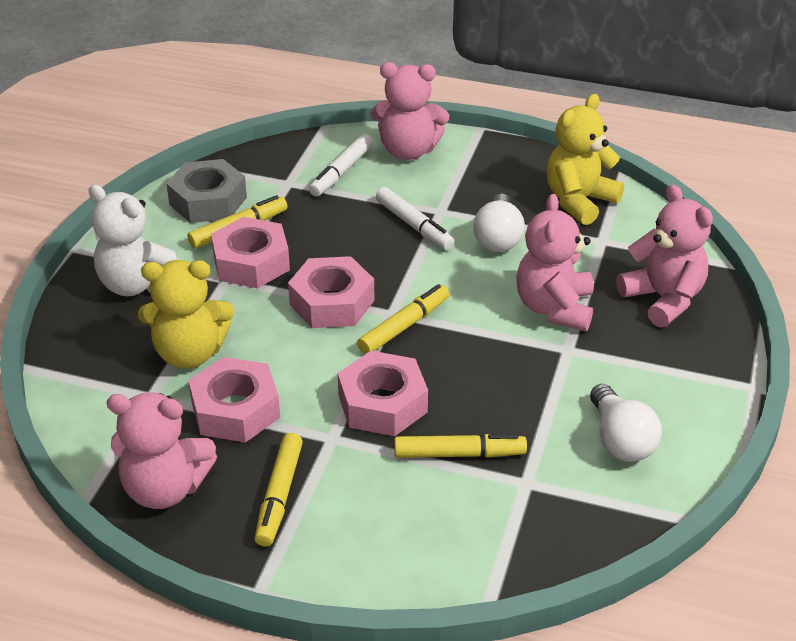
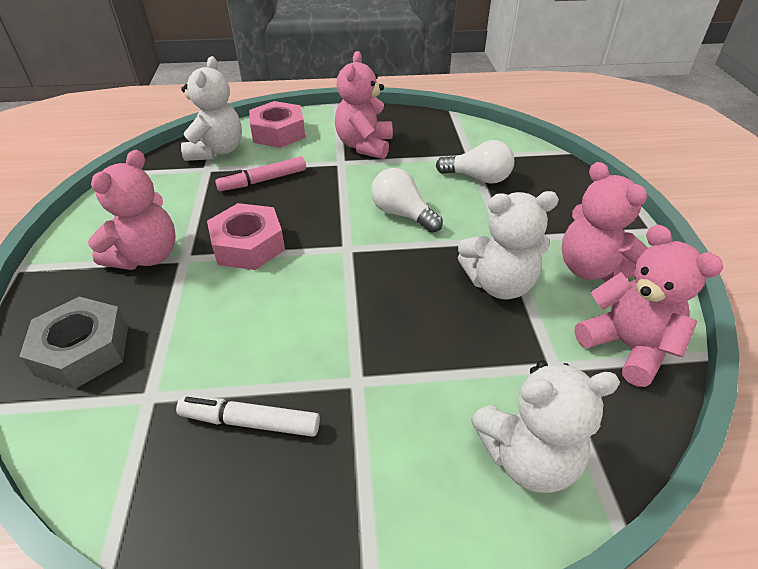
pink marker: none = 0 -> [215,156,306,191] = 1
pink nut: [188,357,280,443] [211,217,290,288] [288,256,374,328] [338,351,428,436] = 4 -> [207,203,285,270] [249,101,305,148] = 2
white marker: [309,134,373,196] [376,187,455,250] = 2 -> [176,396,320,437] = 1
white teddy bear: [88,184,180,296] = 1 -> [181,56,242,161] [457,191,559,300] [471,360,620,493] = 3
yellow marker: [187,195,288,248] [254,433,303,547] [357,284,449,354] [394,434,527,458] = 4 -> none = 0
yellow teddy bear: [138,260,234,369] [547,94,624,225] = 2 -> none = 0

